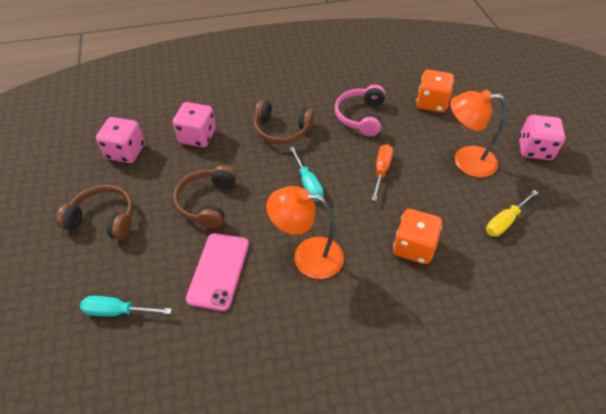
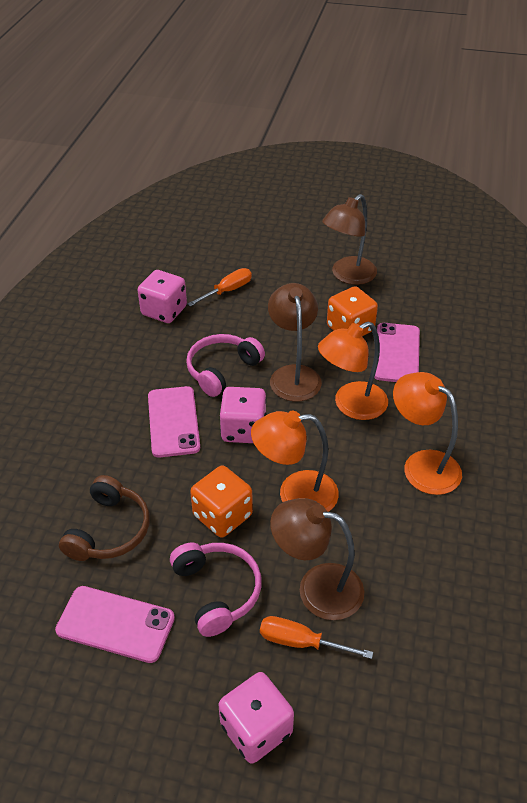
brown headphones: [56,185,134,240] [173,165,237,229] [254,100,314,144] = 3 -> [59,475,150,561] = 1
brown lamp: none = 0 -> [268,283,322,401] [270,498,364,620] [322,194,377,285] = 3
orange lamp: [266,186,344,279] [450,90,506,177] = 2 -> [251,411,339,512] [318,322,388,420] [393,372,462,495] = 3
orange screwdriver: [371,144,393,201] = 1 -> [188,268,252,307] [260,616,373,659] = 2
pink headphones: [335,84,385,136] = 1 -> [170,542,262,637] [186,334,265,397] = 2
pink phone: [186,233,249,311] = 1 -> [55,586,175,663] [148,386,200,457] [374,323,420,382] = 3
turquoise screwdriver: [80,296,172,317] [289,147,324,202] = 2 -> none = 0
yellow screwdriver: [486,190,538,237] = 1 -> none = 0

